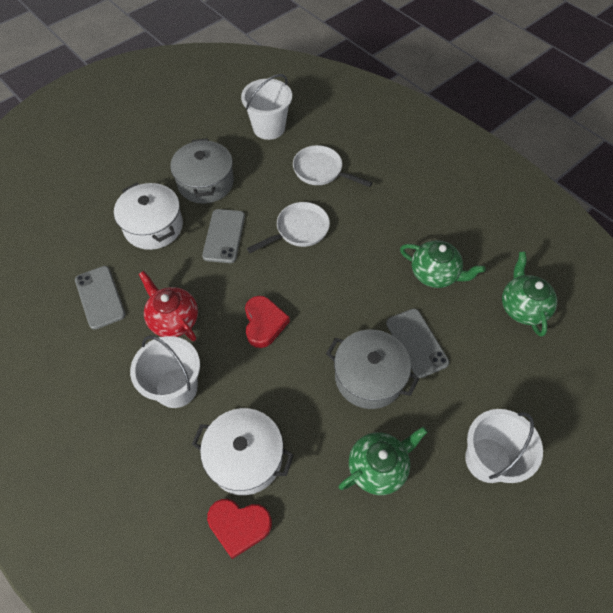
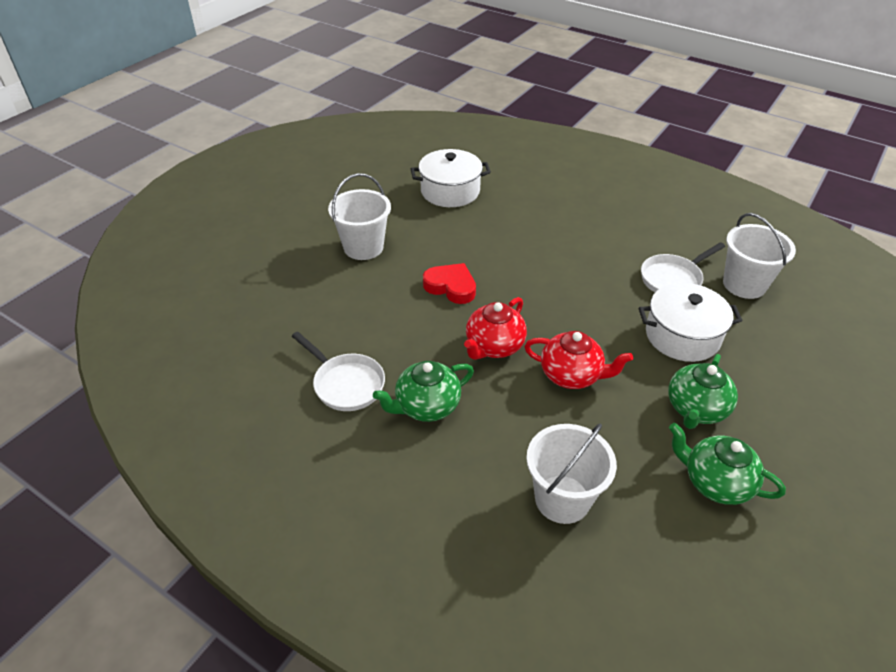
grey phone: [75,266,126,330] [202,209,245,263] [386,309,449,378] = 3 -> none = 0
grey pot: [170,138,234,204] [326,330,419,409] = 2 -> none = 0
red heart: [207,499,272,559] [245,296,290,348] = 2 -> [423,263,476,304] = 1
red teapot: [139,271,198,341] = 1 -> [464,297,527,360] [524,331,633,389] = 2

